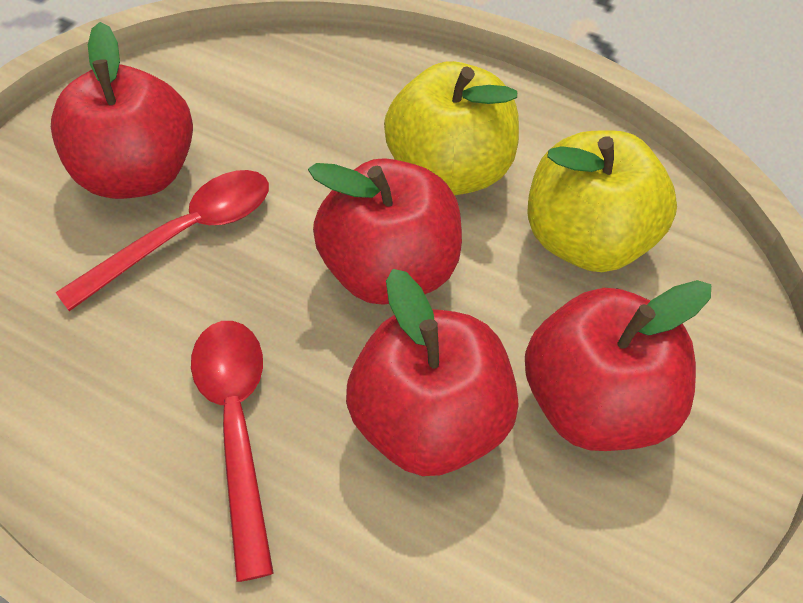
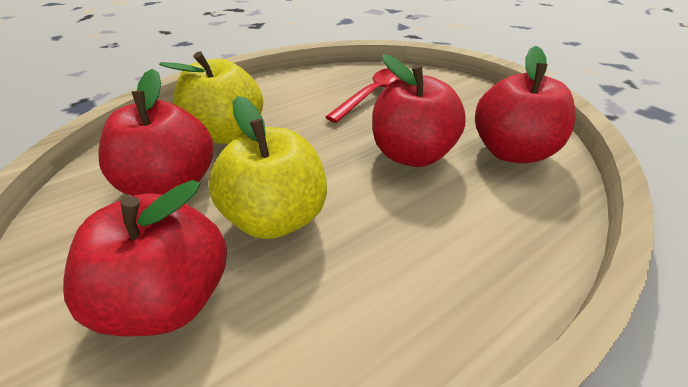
red spoon: [55,170,269,311] [191,321,274,582] = 2 -> [326,68,399,123] = 1

